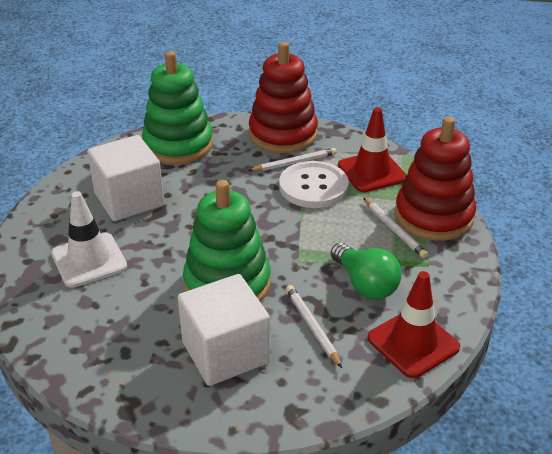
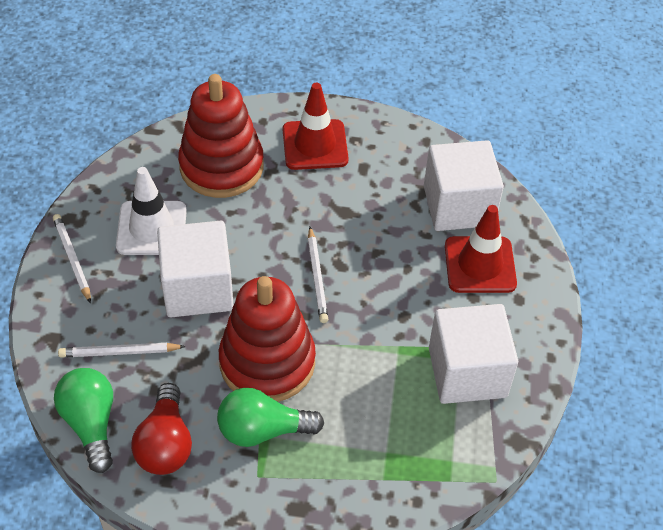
green light bulb: [331,243,402,300] = 1 -> [54,368,113,473] [217,388,324,447] = 2
green stacking toy: [142,51,213,164] [183,180,271,302] = 2 -> none = 0
red light bulb: none = 0 -> [131,383,192,475] = 1
white button: [279,161,349,208] = 1 -> none = 0
white cube: [87,135,164,221] [178,274,270,386] = 2 -> [157,221,233,317] [424,140,504,231] [429,304,518,404] = 3

